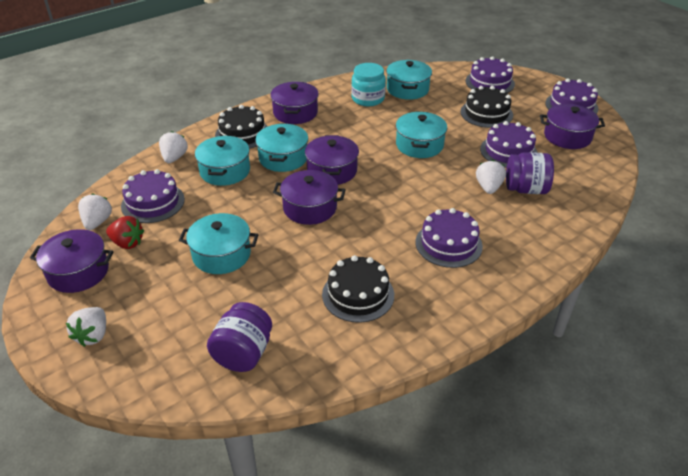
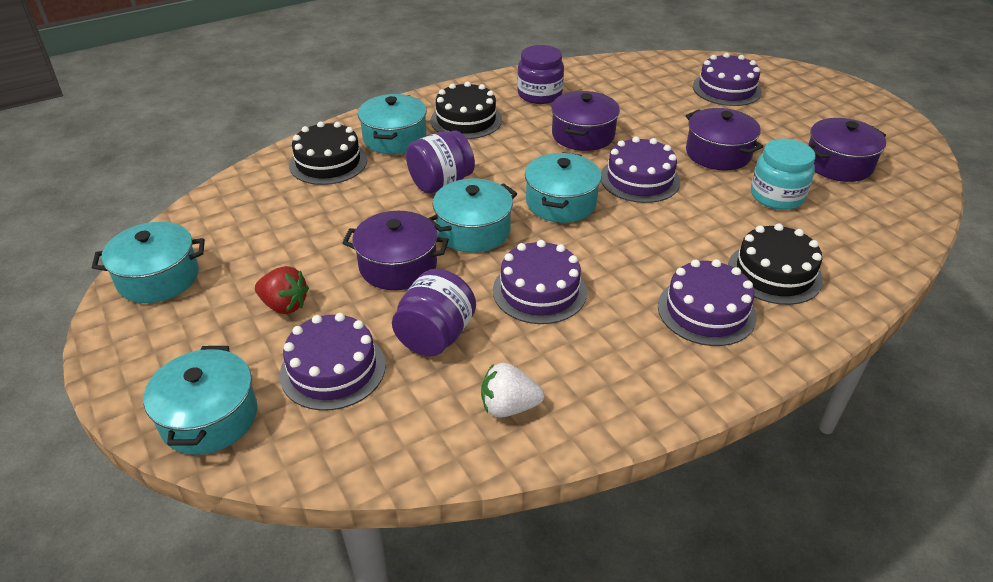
purple jar: [207,302,272,372] [506,152,554,194] = 2 -> [392,269,476,357] [406,130,475,194] [517,45,564,104] = 3
purple pot: [30,229,113,293] [270,82,319,124] [273,170,346,225] [305,135,359,185] [540,104,605,149] = 5 -> [342,211,449,290] [551,91,620,151] [686,108,763,171] [808,118,886,182] = 4
white strawberry: [66,307,106,347] [78,193,112,230] [159,131,188,163] [476,160,506,194] = 4 -> [481,363,544,418] = 1

